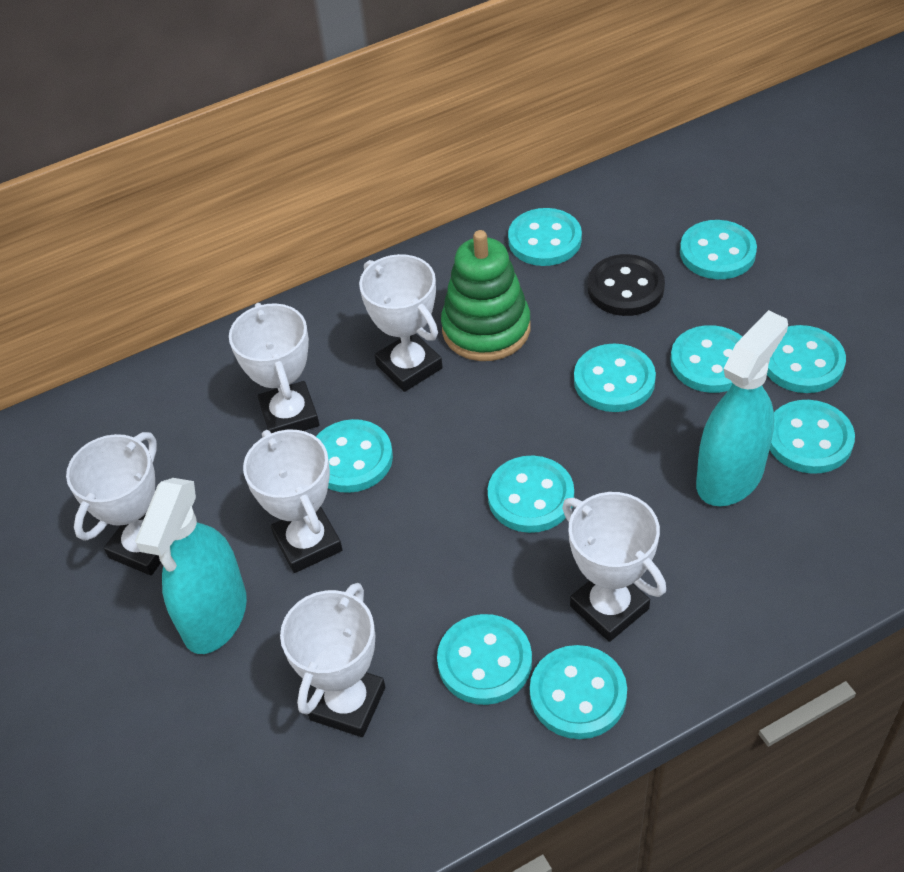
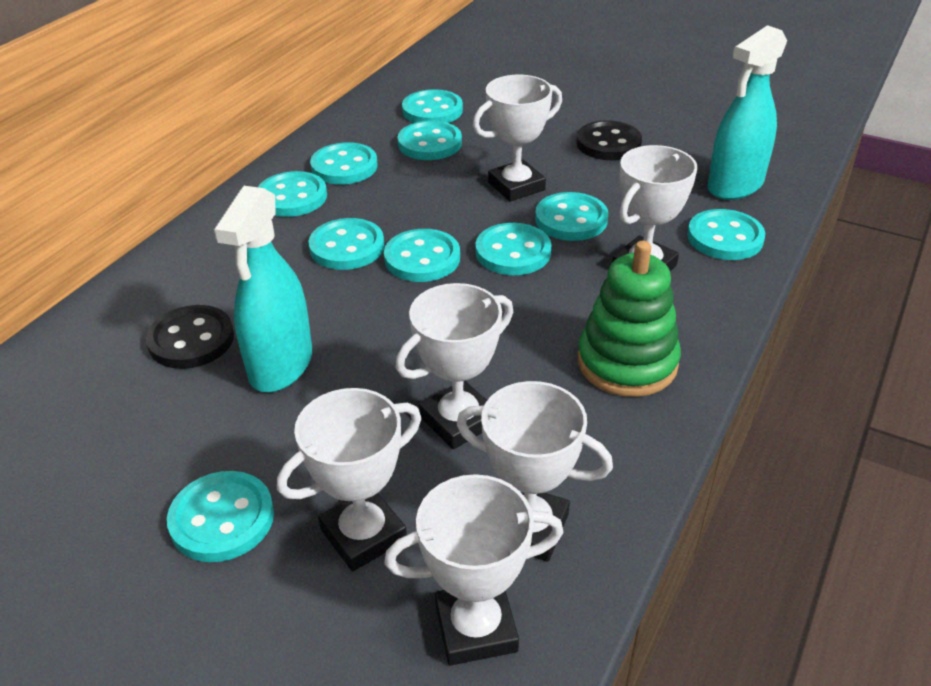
black button: [588,254,665,316] = 1 -> [146,305,234,369] [577,120,642,160] = 2

